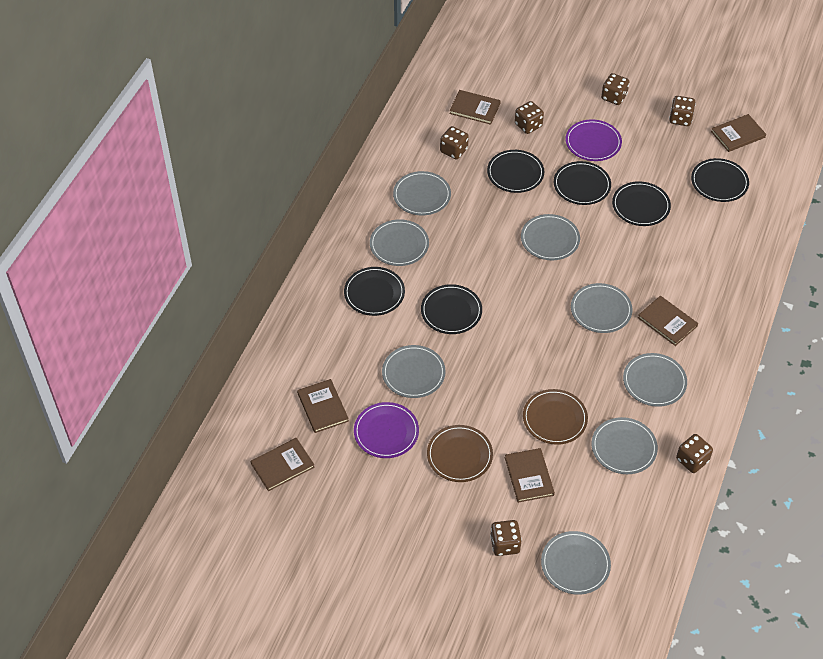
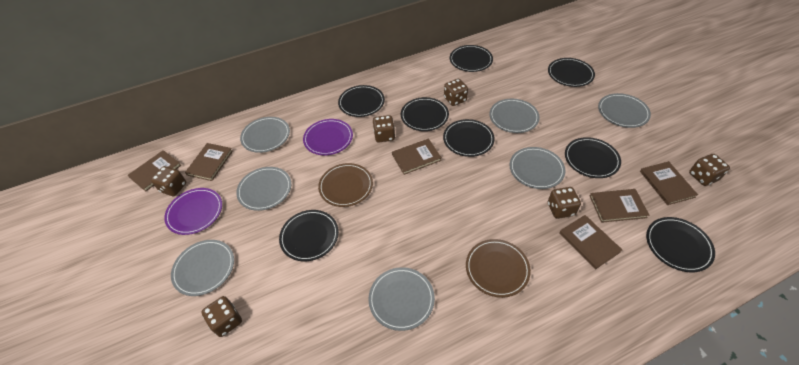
black plate: [344,267,405,316] [421,284,482,334] [487,150,544,193] [554,161,611,205] [612,181,671,226] [691,158,749,202] = 6 -> [279,210,339,261] [338,85,385,117] [401,97,449,131] [443,119,495,157] [450,45,493,72] [548,58,595,87] [565,137,621,178] [646,217,715,272] = 8
grey plate: [370,219,429,266] [382,345,446,398] [393,171,451,215] [521,214,580,260] [541,531,611,595] [571,283,633,333] [592,417,658,474] [623,353,687,407] = 8 -> [171,240,234,296] [236,167,291,211] [240,117,290,153] [368,267,435,331] [489,99,540,133] [510,147,565,189] [598,93,651,128] = 7

